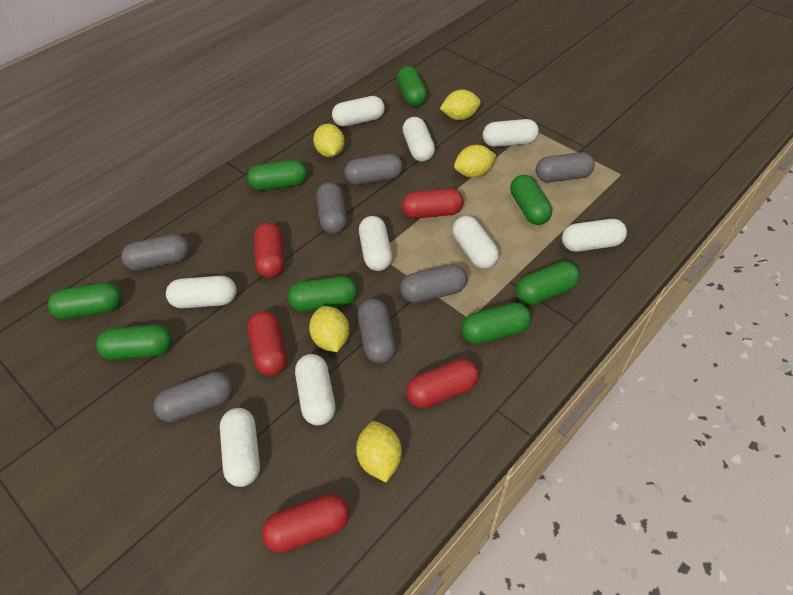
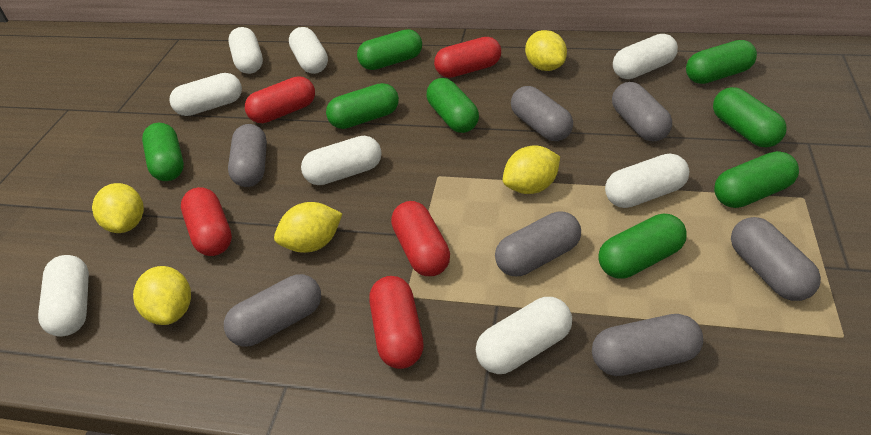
white capsule: [166,276,237,309] [220,408,260,487] [295,354,335,425] [332,96,385,127] [359,216,392,271] [403,117,435,162] [452,216,499,269] [483,119,539,147] [562,219,627,252] = 9 -> [38,255,89,337] [169,73,242,116] [228,27,263,74] [289,27,328,74] [301,136,382,185] [476,297,572,374] [605,153,689,208] [613,34,678,79] = 8

